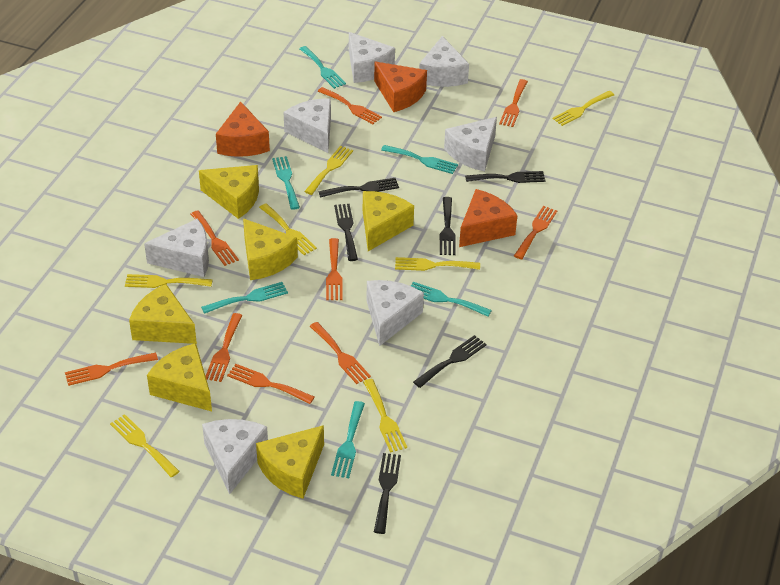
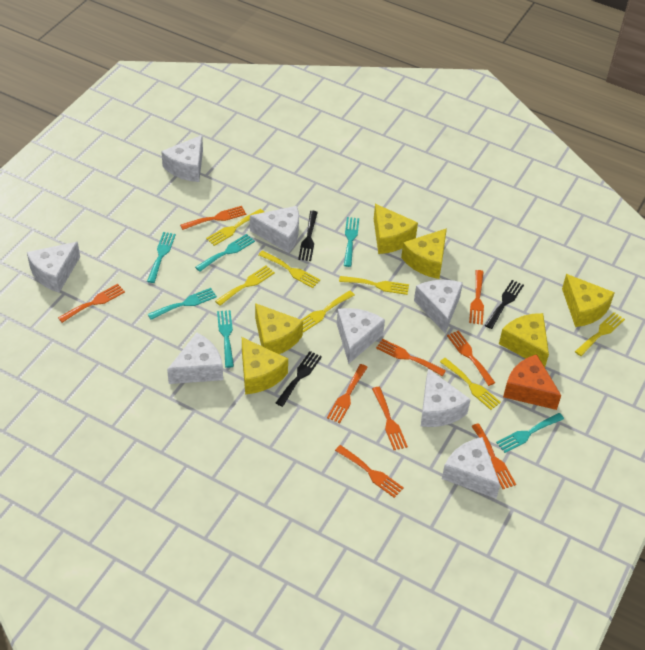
black fork: [318,178,399,198] [334,204,358,261] [374,453,401,534] [413,335,487,388] [440,197,456,255] [465,171,545,183] = 6 -> [276,351,322,407] [298,211,318,261] [485,280,524,329] = 3
orange cheese: [216,102,270,157] [374,62,427,112] [459,189,518,247] = 3 -> [503,354,561,410] = 1
white cheese: [144,219,209,277] [202,419,268,495] [284,98,331,153] [349,32,395,83] [367,280,424,346] [419,36,469,87] [444,117,497,171] = 7 -> [27,242,80,293] [161,135,203,182] [167,333,223,384] [250,206,299,253] [337,308,385,364] [414,280,463,333] [421,368,471,427] [442,437,500,499] = 8

